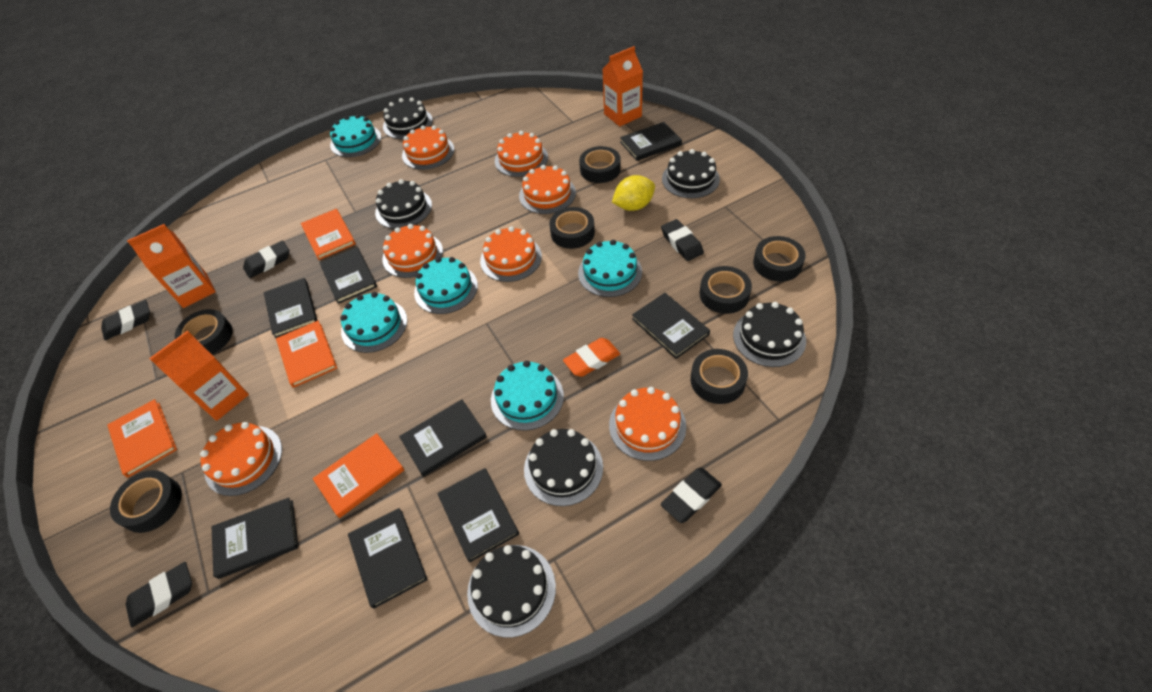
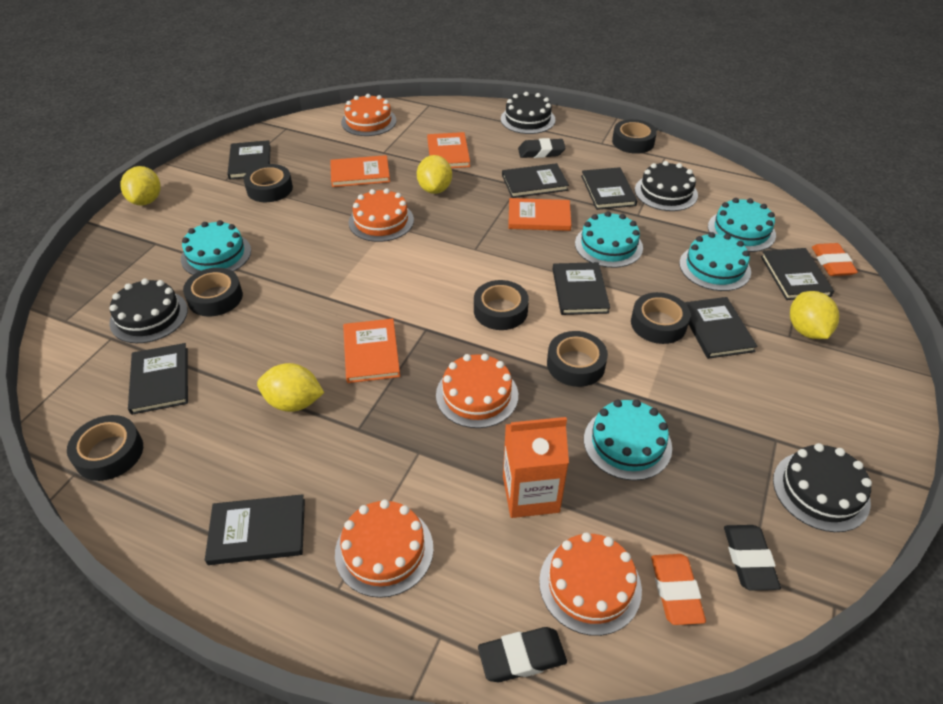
black cake: [375,179,432,229] [383,97,433,139] [467,545,556,638] [524,429,603,506] [662,149,720,198] [733,302,806,367] = 6 -> [109,279,188,343] [501,92,555,134] [635,161,698,211] [773,443,872,532] = 4
black eraser: [101,300,150,340] [126,562,192,627] [243,240,290,278] [661,219,704,261] [661,468,722,523] = 5 -> [478,627,567,682] [518,138,565,158] [724,525,781,591] = 3
orange cake: [200,422,282,496] [382,224,443,278] [402,125,454,170] [480,227,542,282] [495,131,548,177] [519,165,576,214] [609,387,686,461] = 7 -> [335,500,433,598] [341,94,397,136] [349,189,414,242] [436,354,518,428] [539,532,642,636] = 5
orange carton: [127,224,216,308] [149,330,249,421] [602,46,643,126] = 3 -> [503,417,569,518] = 1
orange eraser: [563,338,620,377] = 1 -> [651,554,706,625] [812,243,858,276] = 2
yellow lemon: [612,175,655,211] = 1 -> [120,166,160,206] [257,363,324,412] [417,155,452,194] [790,291,839,339] = 4

